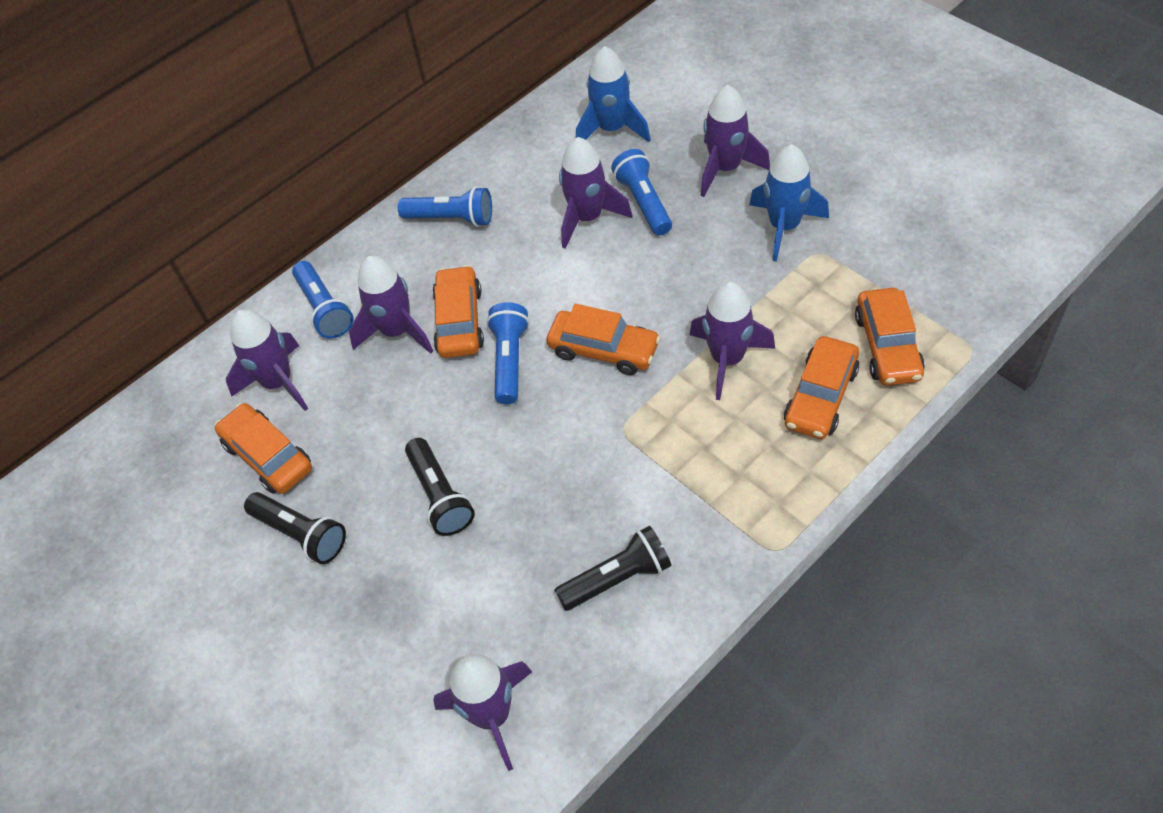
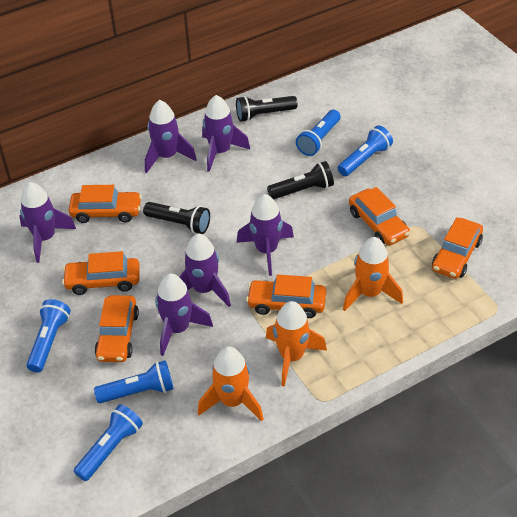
blue flashlight: [292,261,354,339] [398,187,492,227] [486,302,529,404] [611,149,672,236] = 4 -> [27,299,71,373] [74,404,143,481] [94,360,173,403] [296,110,340,156] [338,125,393,176] = 5
blue rocket: [576,46,651,142] [749,144,829,261] = 2 -> none = 0
orange car: [215,403,312,494] [432,265,484,358] [546,304,661,375] [784,336,860,439] [855,288,925,386] = 5 -> [62,251,140,295] [68,185,142,223] [95,295,139,362] [246,274,326,318] [349,187,410,245] [432,217,483,279] = 6
orange rocket: none = 0 -> [198,346,263,421] [266,301,327,387] [343,237,403,311] = 3

